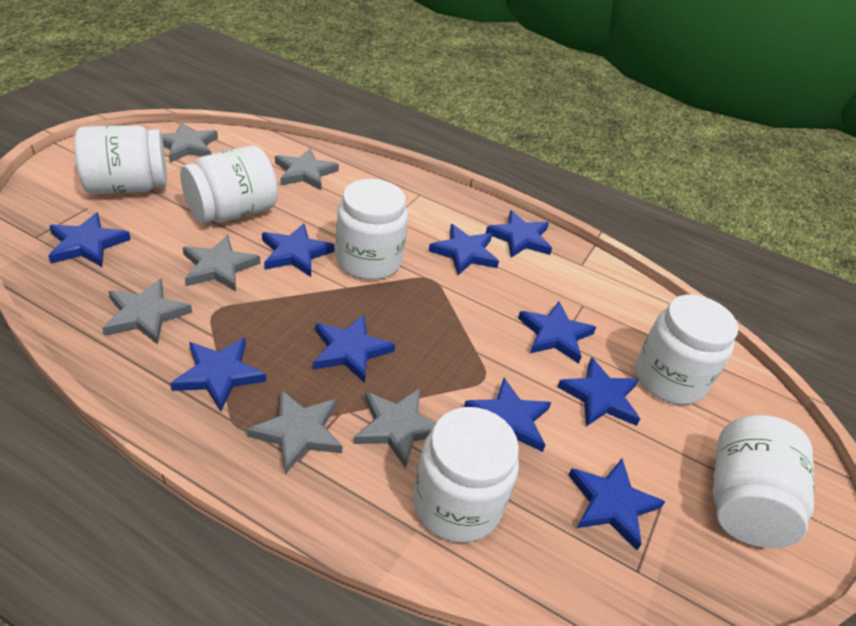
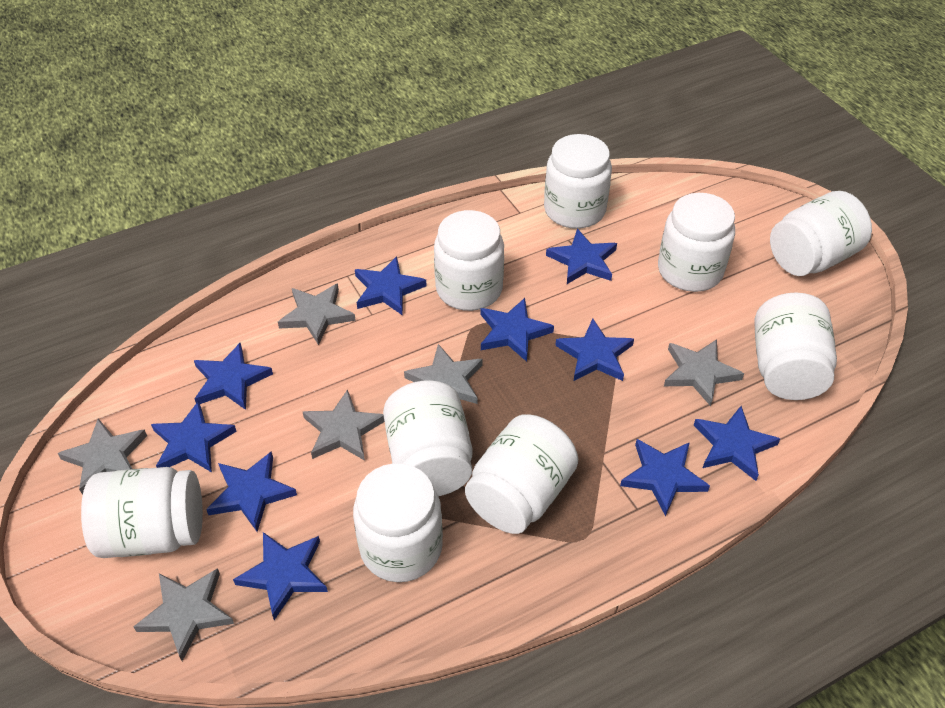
white jar: [74,125,167,194] [180,146,278,224] [336,179,408,280] [413,407,519,543] [635,295,738,405] [713,415,814,548] = 6 -> [81,467,203,558] [353,463,443,582] [383,380,472,496] [434,210,504,311] [465,414,578,534] [544,134,612,229] [658,193,735,292] [754,292,837,400] [770,191,872,276] = 9

